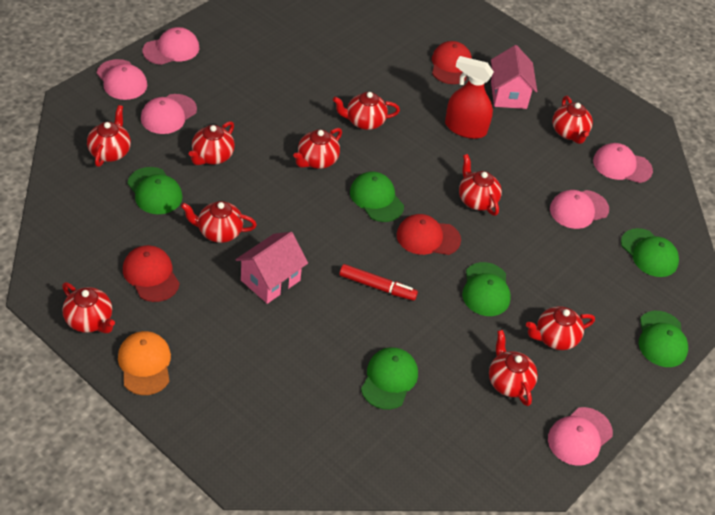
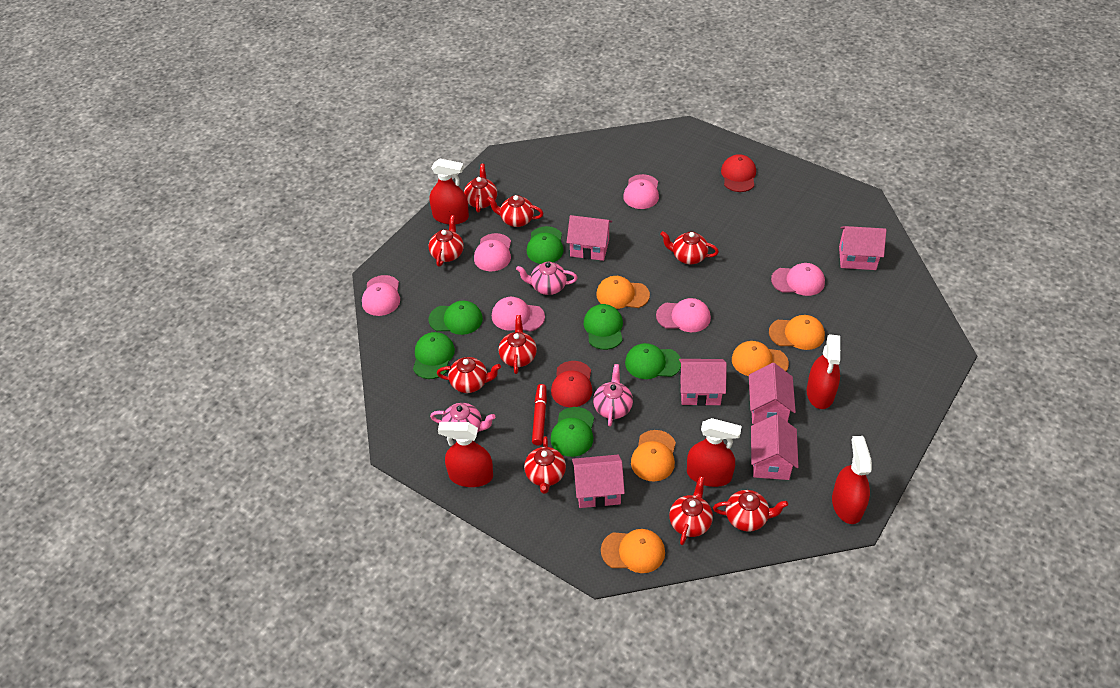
orange cap: [118,331,171,395] = 1 -> [596,276,650,309] [601,529,665,573] [631,430,676,482] [732,341,789,376] [769,315,825,350] = 5
pink house: [235,232,308,304] [491,45,537,109] = 2 -> [566,215,612,261] [572,455,625,508] [679,359,727,406] [749,363,796,424] [751,415,798,480] [839,226,887,270] = 6
pink teapot: none = 0 -> [430,403,495,440] [516,262,578,295] [593,364,633,427] = 3
red cap: [123,245,180,302] [397,214,461,255] [432,41,472,84] = 3 -> [551,361,592,407] [721,154,756,192] = 2
red spray bottle: [445,56,494,139] = 1 -> [430,158,469,225] [438,422,493,487] [687,418,742,487] [807,334,840,409] [832,436,872,524] = 5
red teapot: [62,282,115,333] [87,105,131,167] [181,201,257,243] [189,121,235,165] [293,128,342,169] [333,92,400,130] [459,154,502,216] [489,330,538,406] [526,306,595,350] [552,96,593,144] = 10 -> [429,215,464,267] [437,357,501,393] [464,164,497,212] [487,195,544,227] [499,315,537,374] [524,436,566,494] [660,231,719,264] [669,476,713,545] [713,490,788,532] = 9

